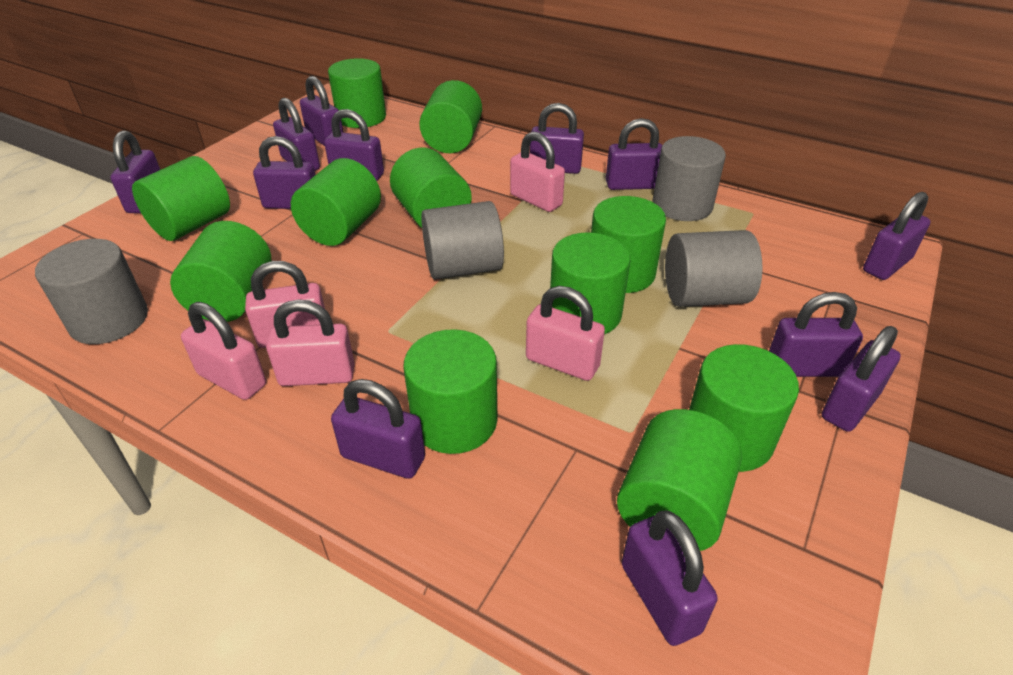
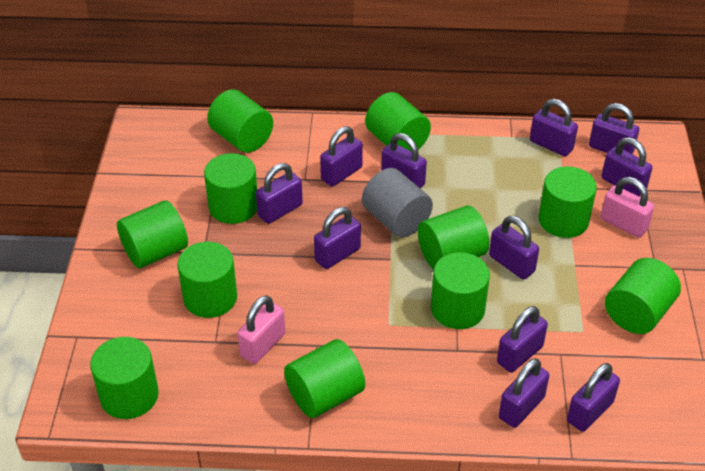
grey cylinder: [35,239,148,344] [421,201,504,280] [652,136,726,221] [665,230,762,307] = 4 -> [362,168,433,238] = 1
pink padlock: [181,302,266,400] [245,261,325,348] [266,299,355,386] [510,132,565,212] [526,286,605,381] = 5 -> [237,295,285,364] [601,177,654,238] = 2
purple padlock: [110,131,160,213] [253,136,315,209] [273,98,320,171] [300,76,343,146] [324,109,384,181] [331,379,425,479] [530,103,584,174] [606,118,662,190] [621,510,718,646] [769,292,863,377] [822,326,901,432] [863,192,931,280] = 12 -> [256,163,303,224] [314,207,361,269] [320,126,363,187] [381,133,427,189] [489,216,539,279] [497,306,548,372] [499,358,549,428] [530,99,578,156] [567,363,620,432] [589,103,639,154] [601,137,652,197] = 11

